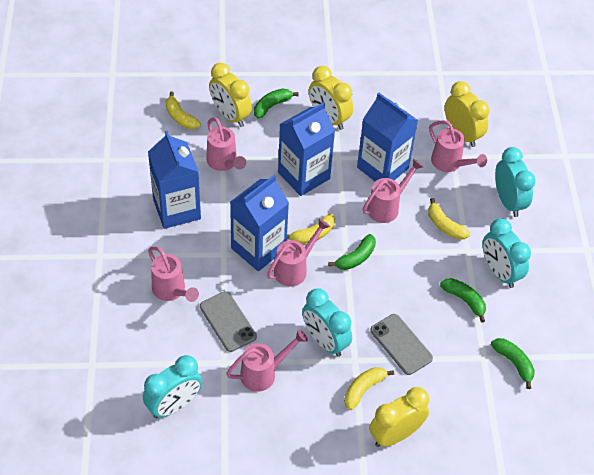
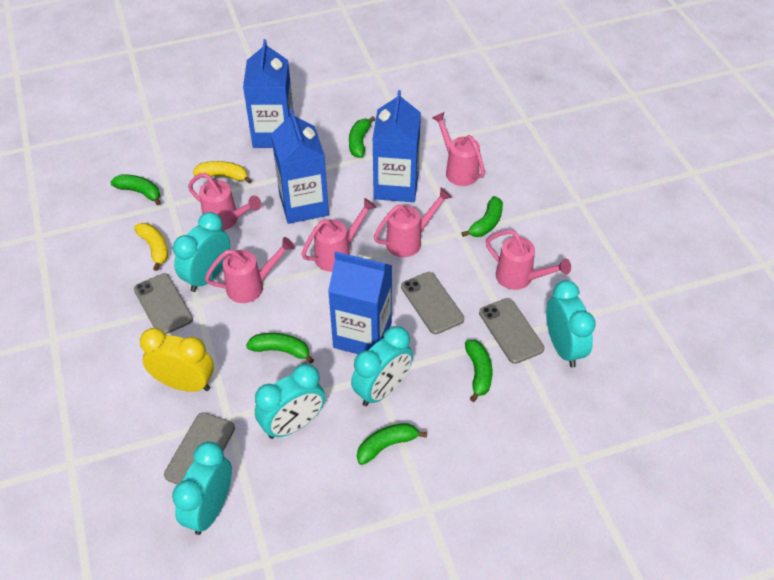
green banana: [254,89,299,118] [328,234,376,270] [440,278,486,323] [491,338,535,389] = 4 -> [110,174,161,206] [246,333,314,363] [349,116,375,158] [357,423,427,465] [462,196,503,237] [465,340,492,402] = 6
grey phone: [200,291,257,352] [370,314,433,375] = 2 -> [134,273,193,335] [164,412,235,485] [401,272,464,334] [479,298,544,364] = 4
turquoise clock: [143,355,202,418] [302,288,352,357] [483,218,531,288] [495,147,536,217] = 4 -> [172,442,232,535] [173,212,230,292] [255,364,325,439] [351,326,413,406] [546,280,596,368] = 5
yellow banana: [166,91,201,129] [287,214,335,244] [344,367,394,410] [428,198,470,240] = 4 -> [134,223,168,271] [193,161,252,183] = 2
yellow clock: [209,63,252,127] [309,66,353,130] [369,387,429,447] [445,81,490,147] = 4 -> [140,328,214,392] = 1

